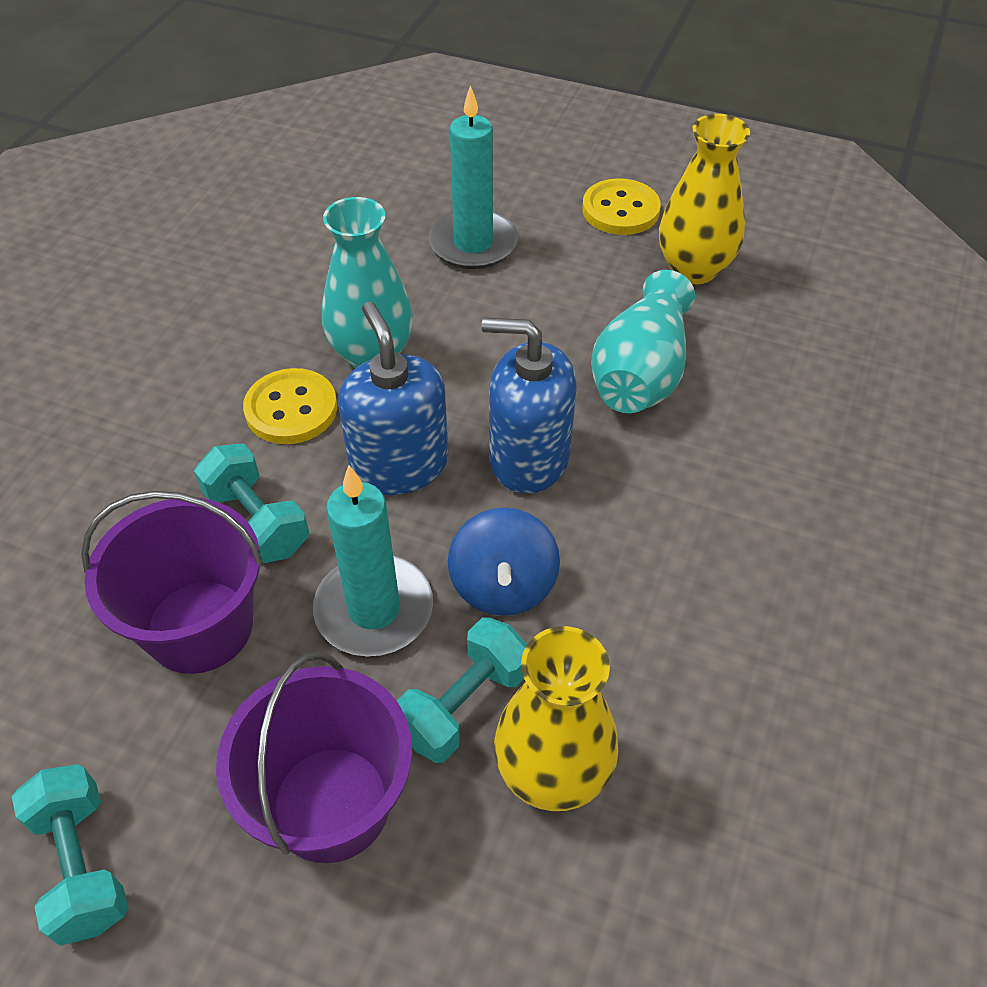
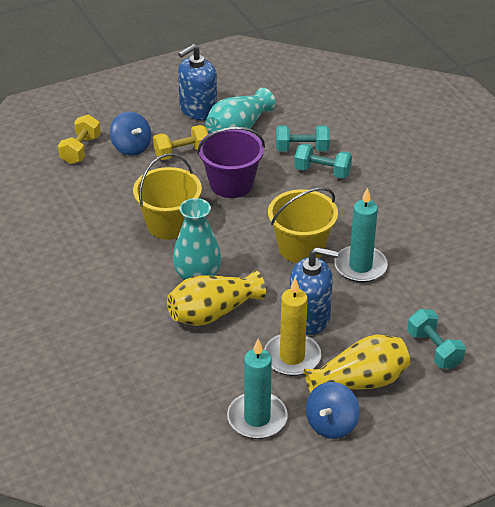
blue spinning top: [448,508,560,616] = 1 -> [110,112,151,156] [306,382,360,439] = 2
purple bucket: [81,491,263,674] [216,652,412,863] = 2 -> [197,127,265,198] = 1
yellow bucket: none = 0 -> [133,153,202,240] [268,188,338,263] = 2
yellow button: [243,368,337,444] [582,178,661,235] = 2 -> none = 0
yellow candle: none = 0 -> [264,278,321,376] = 1
yellow dumbbell: none = 0 -> [58,115,101,164] [153,125,208,160] = 2

